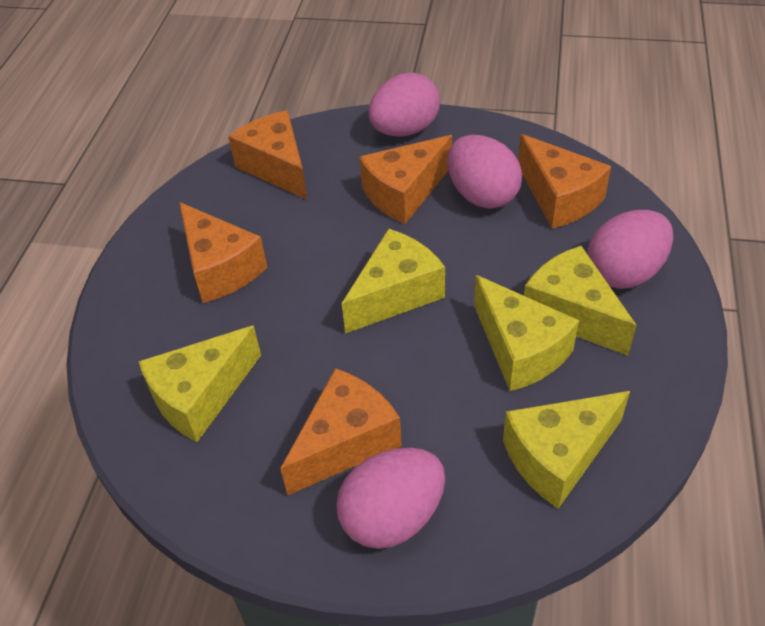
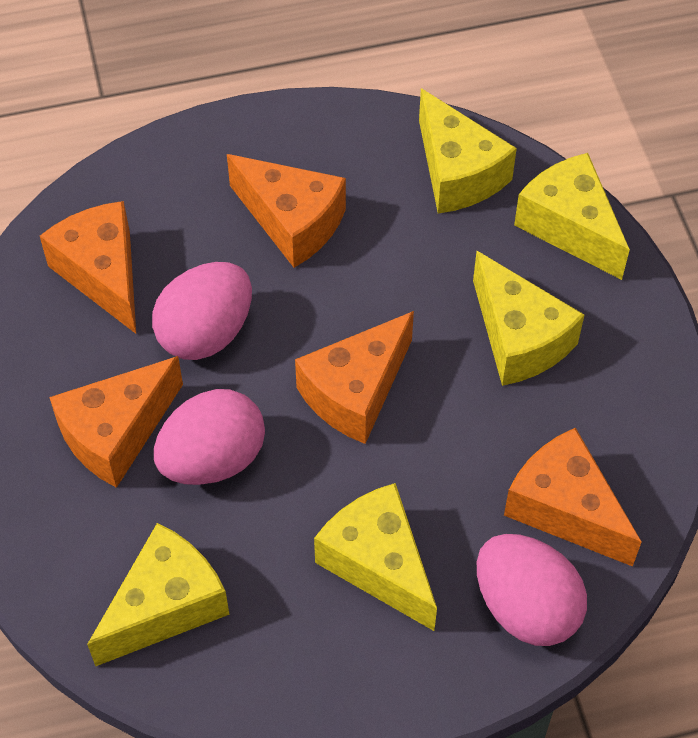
pink egg: [336,448,445,549] [368,73,440,136] [447,135,522,209] [587,210,673,289] = 4 -> [152,262,252,360] [154,389,265,485] [477,534,587,646] = 3

